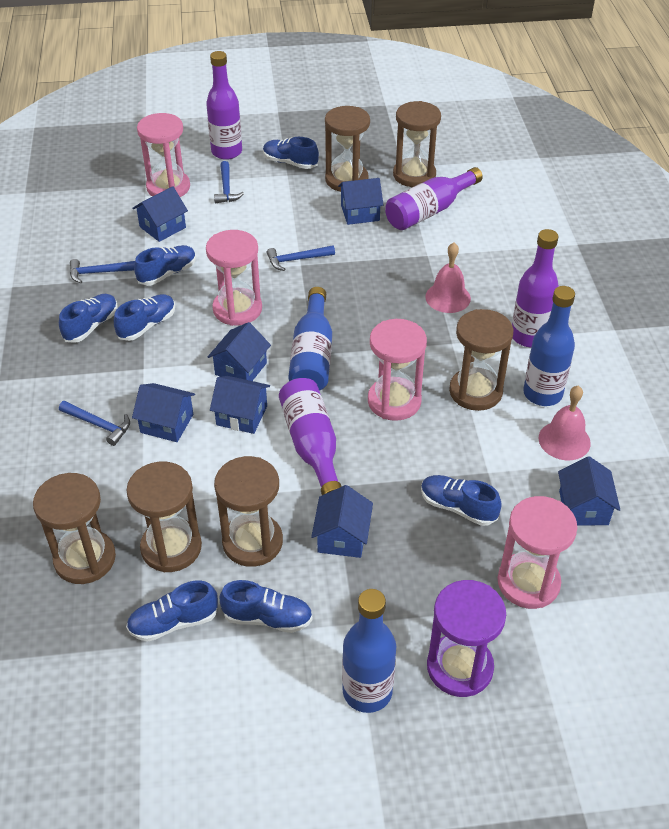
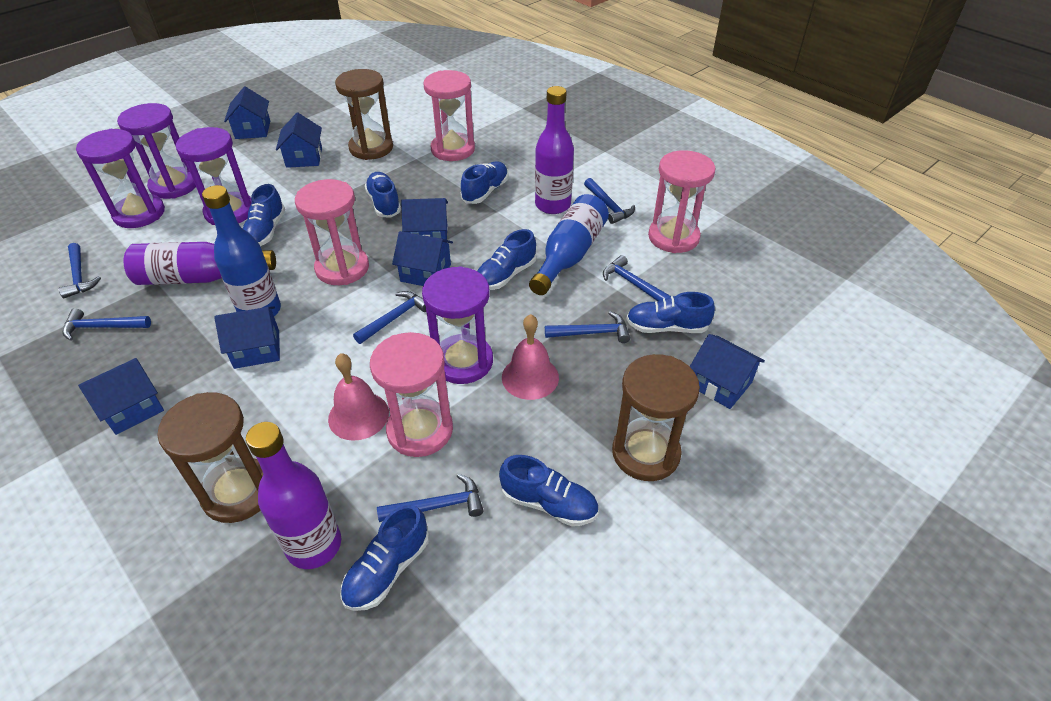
blue bottle: [289,287,332,391] [342,589,396,713] [523,286,575,406] = 3 -> [202,185,281,316] [529,194,609,295] = 2
blue hammer: [59,401,130,446] [70,259,135,283] [214,161,244,203] [267,245,335,271] = 4 -> [59,243,101,298] [63,308,151,341] [353,291,426,344] [377,474,484,522] [545,311,630,343] [584,178,635,224] [603,255,671,301] = 7
brown hourglass: [33,473,116,584] [126,462,202,572] [214,456,283,567] [325,106,370,192] [393,101,441,187] [449,309,513,411] = 6 -> [157,392,263,523] [335,69,393,160] [612,354,700,481] = 3
purple bottle: [206,51,242,160] [279,378,342,495] [385,167,483,230] [512,229,559,347] = 4 -> [124,242,276,285] [246,422,341,569] [535,86,574,214] = 3
purple hourglass: [427,580,506,697] = 1 -> [76,129,165,228] [117,103,196,199] [176,127,252,225] [422,266,493,384] = 4

